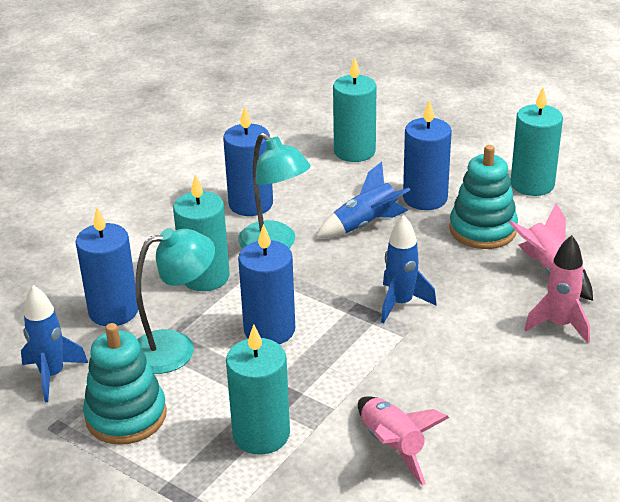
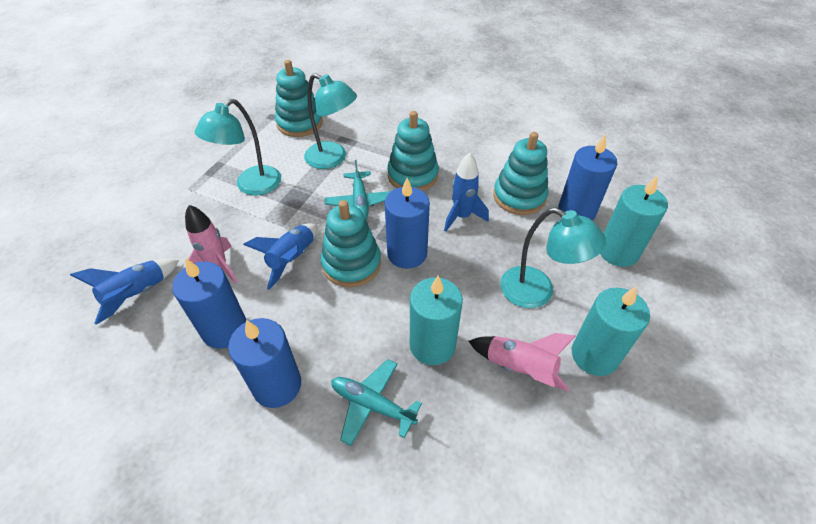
pink rocket: [358,396,449,485] [509,203,593,301] [524,235,590,343] = 3 -> [185,205,237,284] [469,333,576,392] = 2
turquoise candle: [173,174,230,291] [226,324,290,455] [333,57,377,162] [511,87,563,196] = 4 -> [410,276,463,365] [572,286,650,376] [600,175,668,267] = 3
turquoise lamp: [135,228,215,374] [238,133,311,248] = 2 -> [195,99,281,195] [304,73,357,169] [500,208,606,308] = 3
turquoise plane: none = 0 -> [324,160,391,220] [331,359,422,446] = 2
turquoise stacking toy: [83,323,167,445] [449,145,518,249] = 2 -> [275,60,323,137] [321,200,381,287] [387,111,439,191] [493,132,548,215] = 4

